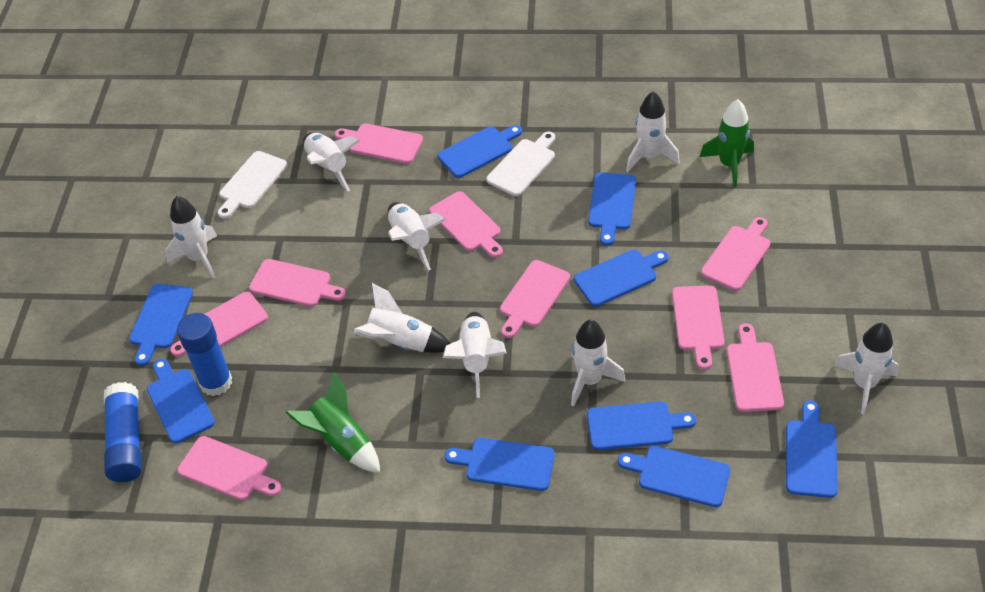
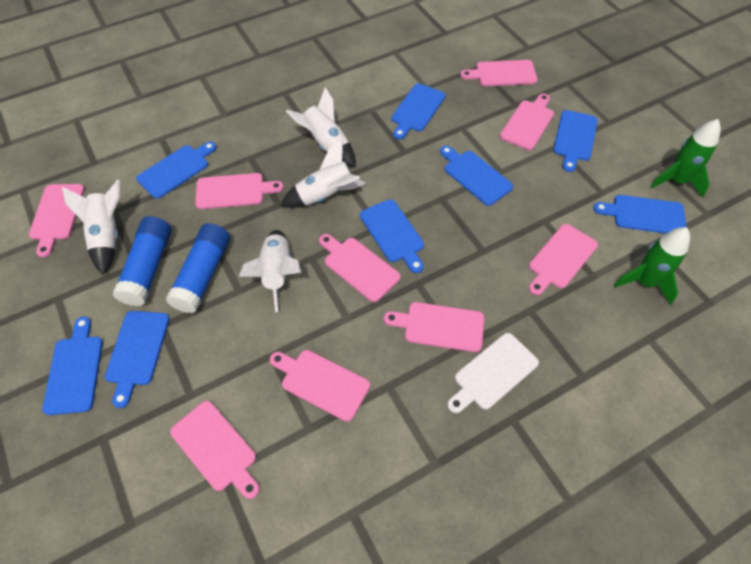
blue cutting board: [129,284,193,366] [147,358,215,443] [438,125,522,178] [444,438,555,491] [574,250,668,306] [587,402,696,450] [588,172,636,246] [618,446,730,507] [786,400,838,498] = 9 -> [42,316,103,415] [105,311,170,408] [136,142,217,199] [360,199,424,273] [391,84,446,140] [440,146,513,206] [553,110,598,172] [593,195,686,233] = 8
white cutting board: [218,151,287,219] [486,132,555,196] = 2 -> [447,333,539,413] = 1
white rocket: [165,196,217,278] [303,133,360,192] [354,283,450,353] [388,202,446,271] [443,312,507,398] [571,320,625,407] [626,91,680,172] [833,323,899,414] = 8 -> [62,180,120,275] [239,230,301,312] [281,139,366,208] [286,87,356,167] = 4

